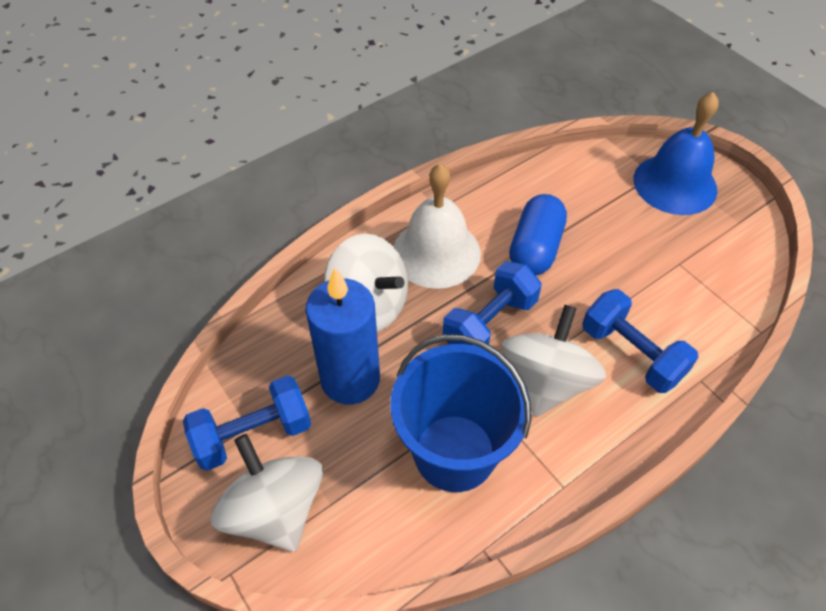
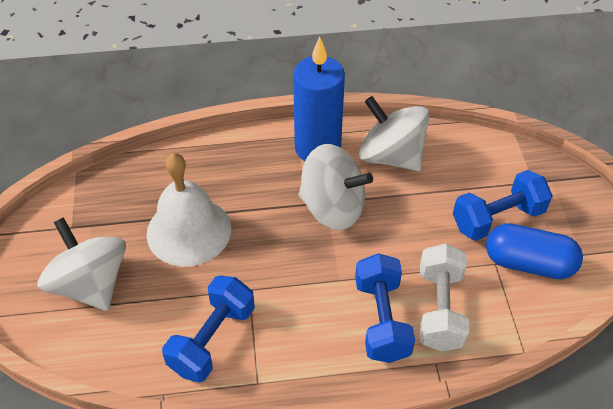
blue bell: [634,92,719,215] = 1 -> none = 0
blue bucket: [390,334,531,492] = 1 -> none = 0
white dumbbell: none = 0 -> [420,243,469,352] = 1

